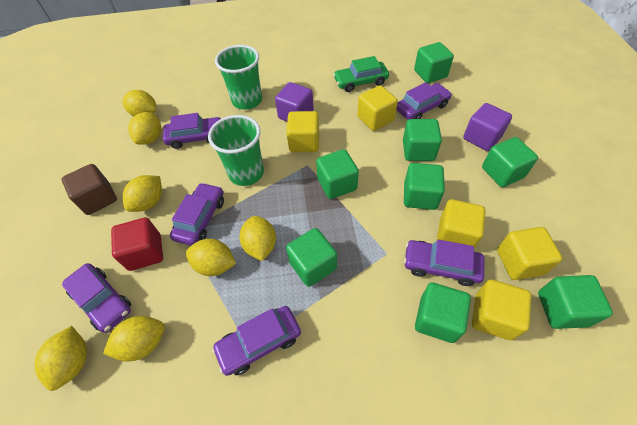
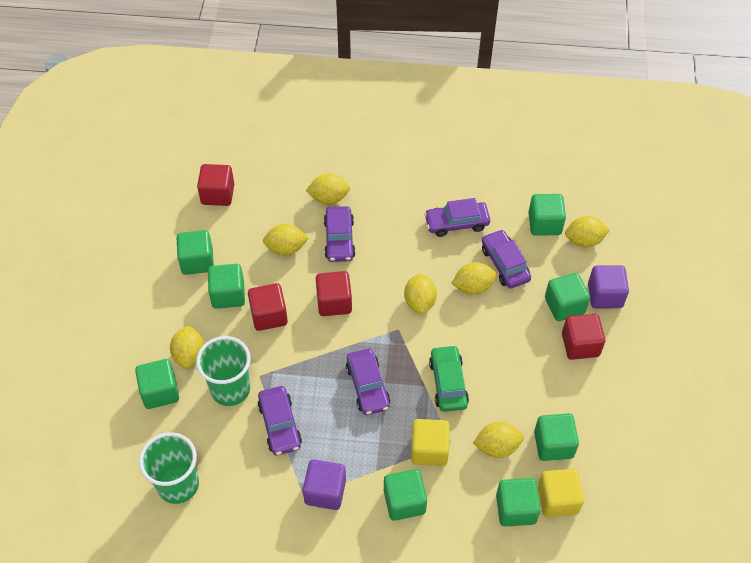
brown cube: [62,164,117,215] = 1 -> none = 0
purple car: [62,263,131,333] [163,113,222,149] [170,183,224,246] [212,306,301,376] [396,82,452,120] [404,239,484,286] = 6 -> [257,386,302,455] [324,206,355,262] [346,349,391,415] [424,198,490,237] [482,229,531,288] = 5
red cube: [111,218,163,271] = 1 -> [197,164,234,206] [248,283,288,331] [316,271,352,316] [562,314,605,360] = 4
yellow cube: [286,111,319,152] [357,85,398,131] [437,199,486,249] [472,280,531,340] [497,227,563,280] = 5 -> [411,419,450,466] [538,469,584,518] = 2

